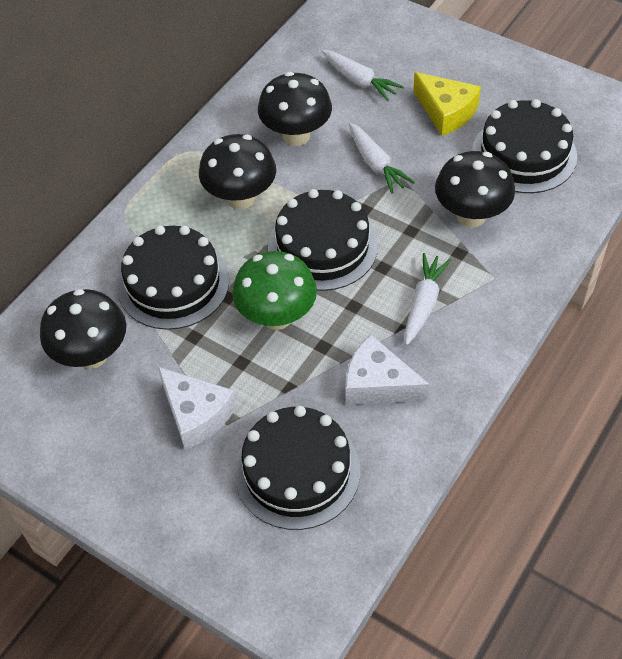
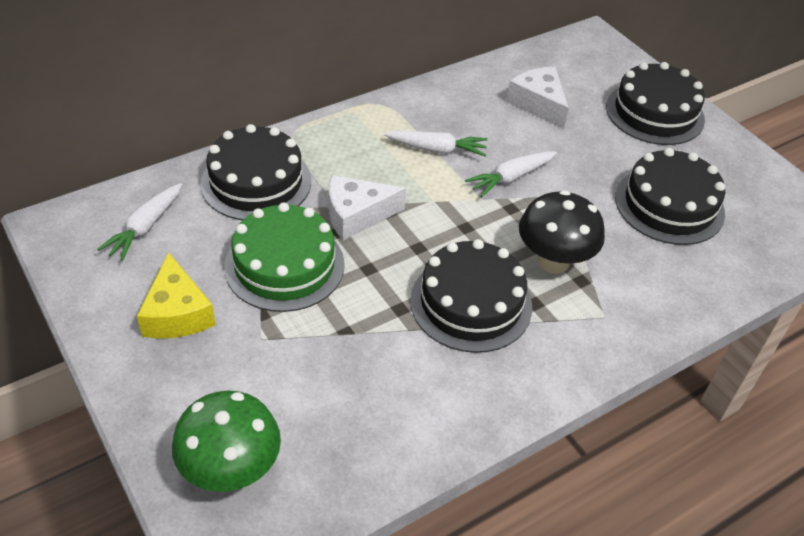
black mushroom: [40,289,126,369] [199,134,276,209] [258,72,332,146] [435,151,515,227] = 4 -> [519,190,605,274] = 1
green cake: none = 0 -> [224,202,345,312] = 1

